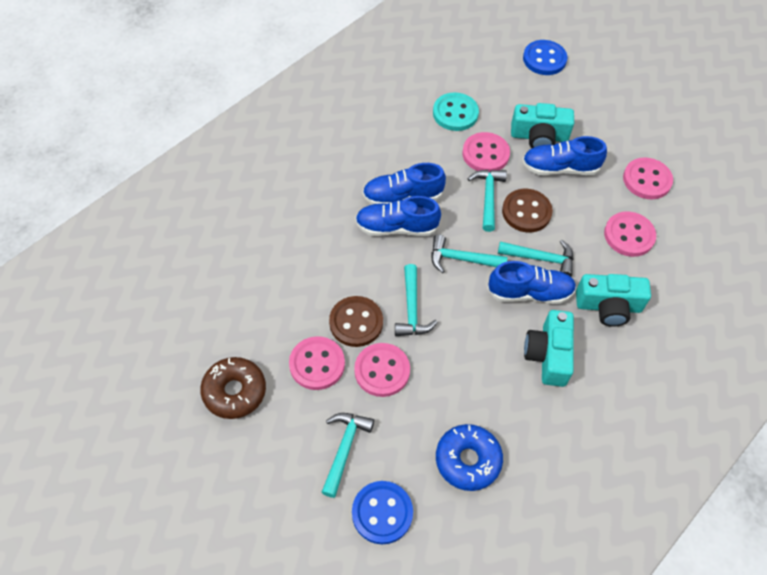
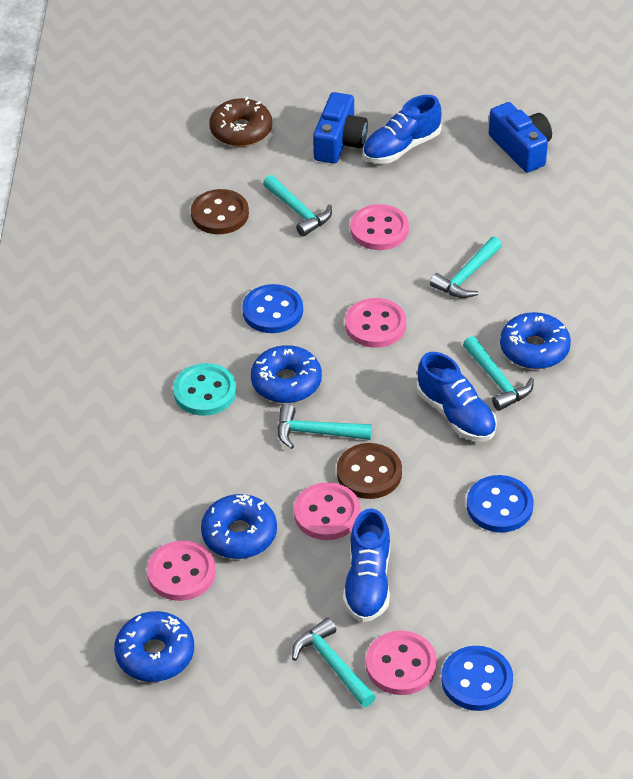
blue button: [352,481,413,545] [523,40,568,75] = 2 -> [242,284,303,333] [441,646,513,711] [467,475,534,532] = 3
blue camera: none = 0 -> [313,92,368,164] [489,102,552,172] = 2
blue donut: [436,424,503,491] = 1 -> [114,611,194,682] [201,494,277,559] [251,345,322,403] [500,312,571,369] = 4
blue shoe: [355,196,441,236] [362,163,446,204] [487,261,576,304] [522,136,607,175] = 4 -> [343,508,390,622] [363,95,442,164] [416,352,497,442] = 3
turquoise camera: [511,103,574,148] [524,310,574,387] [576,274,651,327] = 3 -> none = 0

